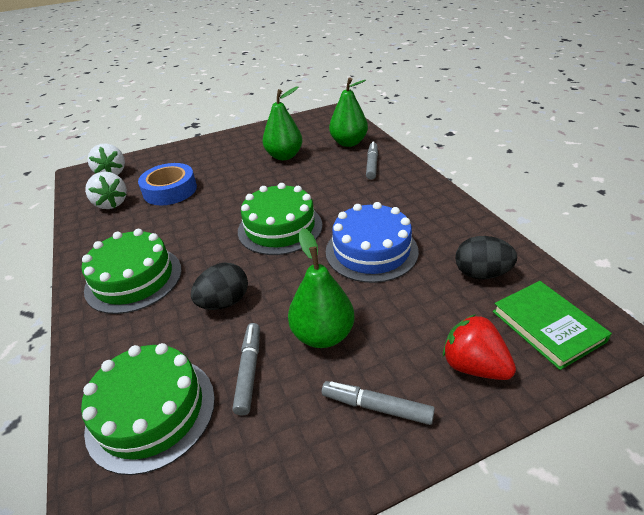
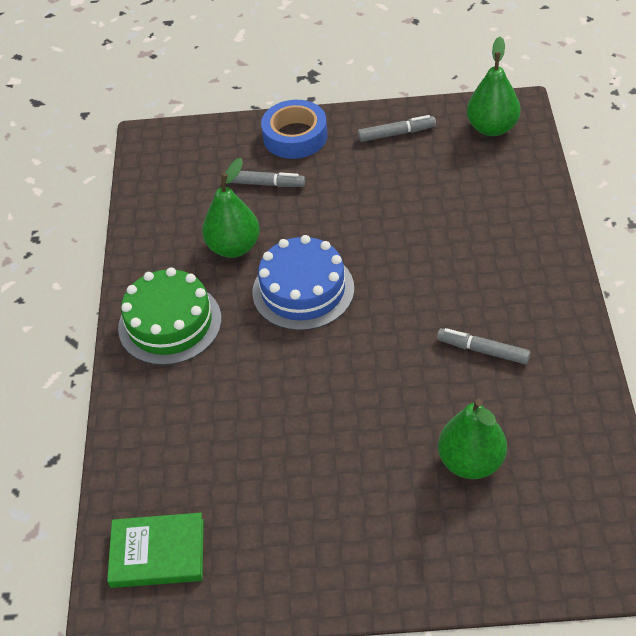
black egg: [191,263,248,310] [455,236,517,279] = 2 -> none = 0
green cake: [81,343,215,475] [82,229,182,314] [238,183,323,255] = 3 -> [118,267,221,365] = 1
red strawberry: [443,314,516,380] = 1 -> none = 0
white strawberry: [85,171,127,209] [87,144,125,175] = 2 -> none = 0

